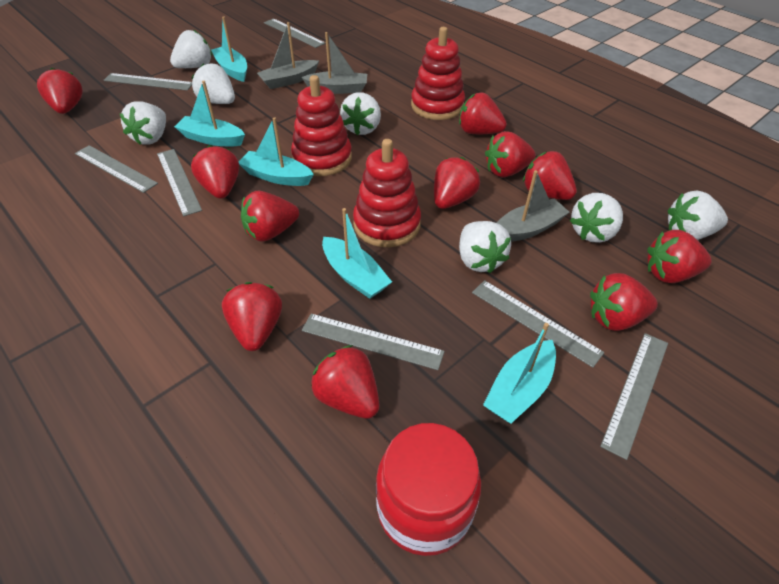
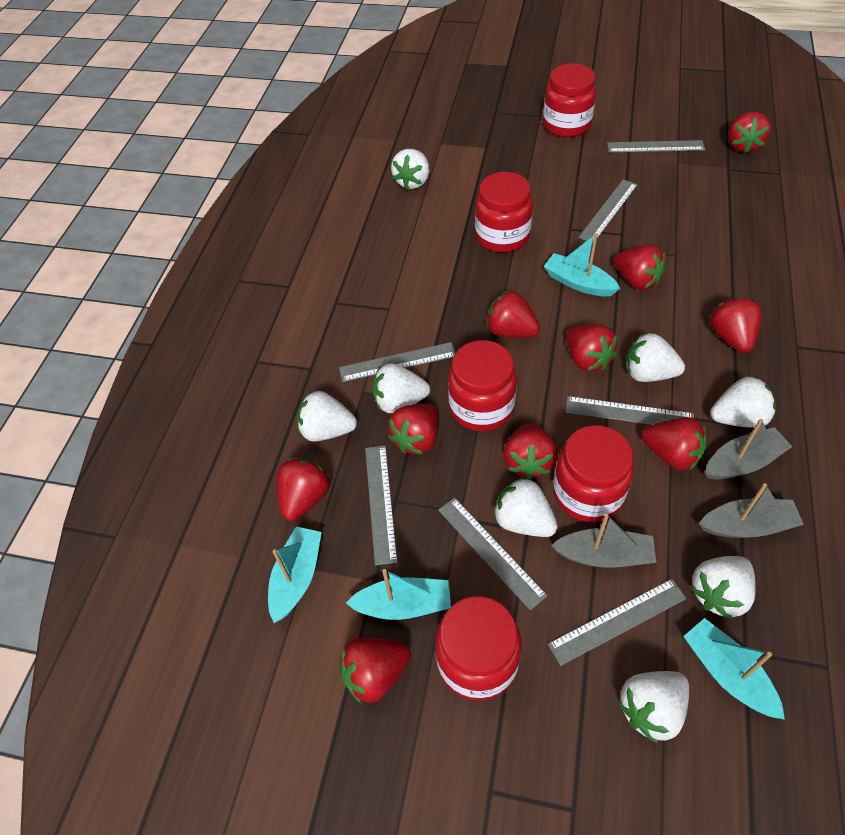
red jar: [376,423,481,556] = 1 -> [435,596,521,701] [448,340,517,431] [475,172,533,252] [543,63,596,137] [553,425,634,522] = 5
red stacking toy: [291,75,352,176] [353,139,421,247] [411,27,465,120] = 3 -> none = 0
red strawberry: [37,68,83,114] [191,145,239,199] [222,282,282,351] [241,191,299,242] [311,345,380,419] [434,157,480,209] [459,93,507,134] [485,131,536,177] [523,151,577,200] [590,273,658,331] [647,230,712,283] = 11 -> [277,458,330,521] [340,638,411,704] [388,404,439,454] [486,290,540,338] [503,423,558,480] [566,324,617,372] [614,245,666,290] [642,417,706,470] [710,297,762,353] [728,112,771,153] = 10
turquoise boat: [174,81,245,146] [211,16,247,82] [239,117,314,186] [322,208,392,299] [483,323,556,423] = 5 -> [268,527,322,623] [346,569,451,620] [544,233,620,296] [684,618,785,720] = 4
white strawberry: [119,101,166,145] [170,30,212,68] [192,63,235,104] [340,92,381,135] [459,221,511,273] [570,193,623,243] [668,191,728,240] = 7 -> [297,391,357,442] [372,363,430,413] [391,149,430,189] [493,477,558,537] [618,671,689,743] [626,333,685,382] [690,556,755,620] [710,376,776,428] = 8

